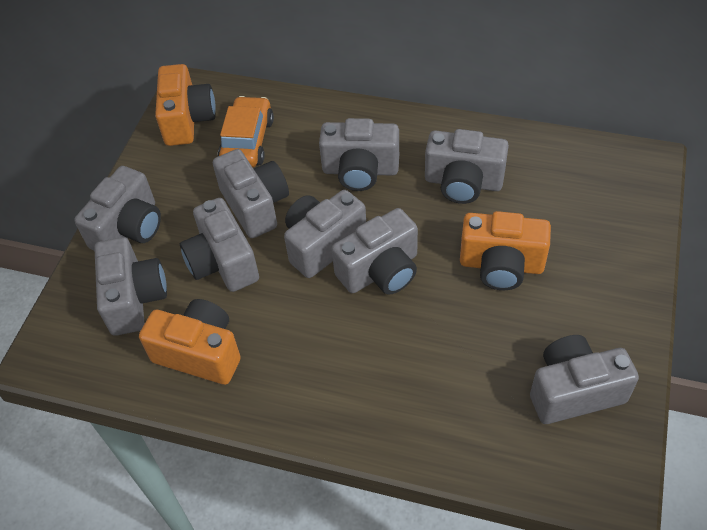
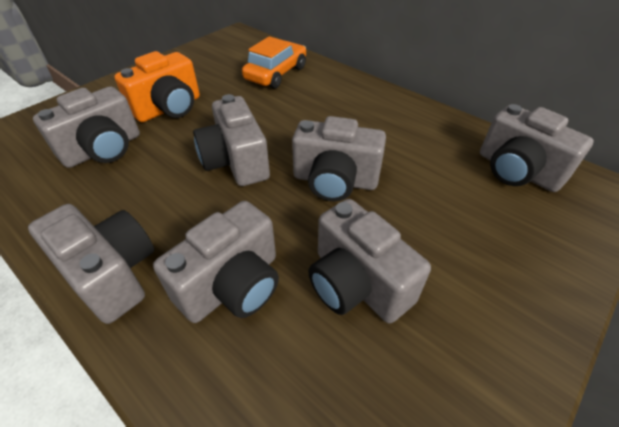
grey camera: [74,166,161,251] [94,237,167,336] [180,198,259,292] [213,149,289,238] [284,190,366,278] [319,118,399,191] [332,208,418,295] [425,129,509,204] [530,335,639,424] = 9 -> [28,204,154,324] [33,86,140,168] [153,201,279,323] [193,94,270,186] [292,116,386,201] [308,199,431,323] [480,104,594,192] = 7
orange camera: [139,299,241,385] [155,64,216,146] [460,211,551,290] = 3 -> [114,51,200,122] = 1

